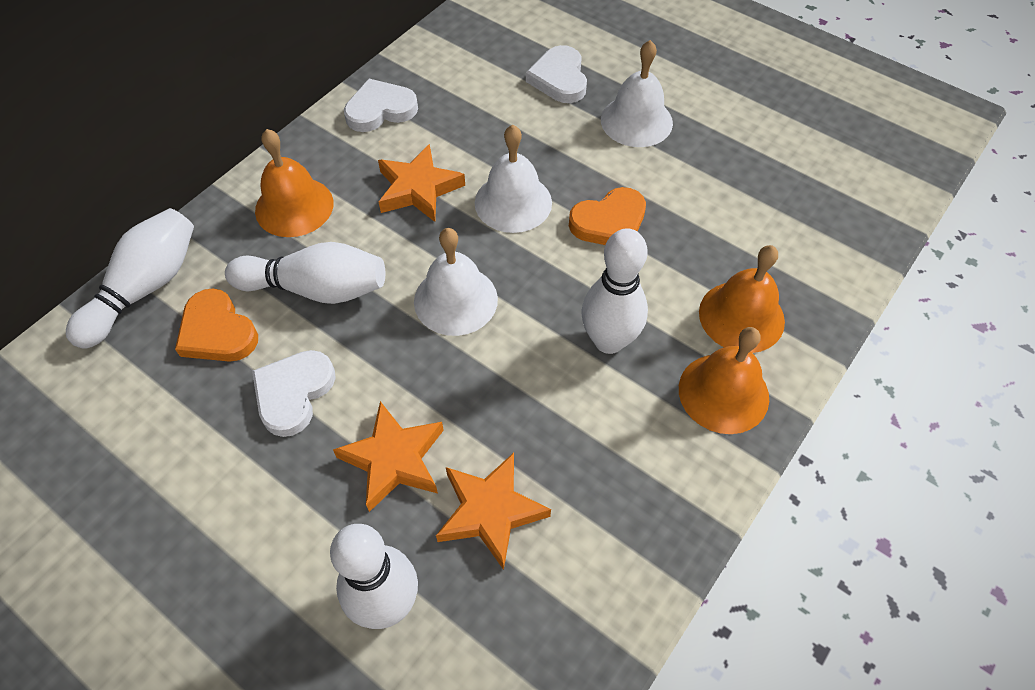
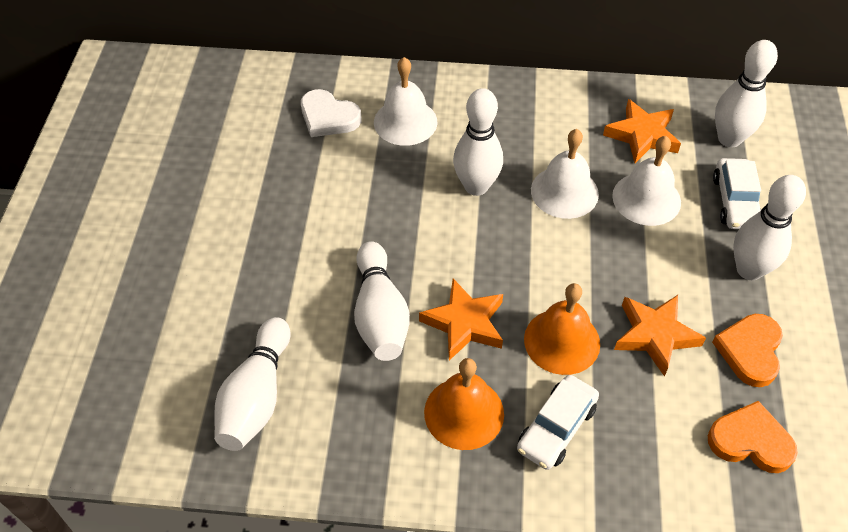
orange bell: [255,129,334,237] [679,327,769,434] [699,245,785,353] = 3 -> [424,358,504,450] [524,283,600,375] = 2
white bowling pin: [66,208,194,349] [225,242,385,304] [330,524,418,629] [581,228,648,354] = 4 -> [214,317,290,451] [354,241,410,361] [453,88,503,196] [715,40,778,147] [733,175,806,280] = 5
white car: none = 0 -> [517,375,599,470] [713,158,762,229] = 2
white heart: [252,350,336,437] [344,79,418,132] [526,45,587,103] = 3 -> [301,89,361,137] = 1

